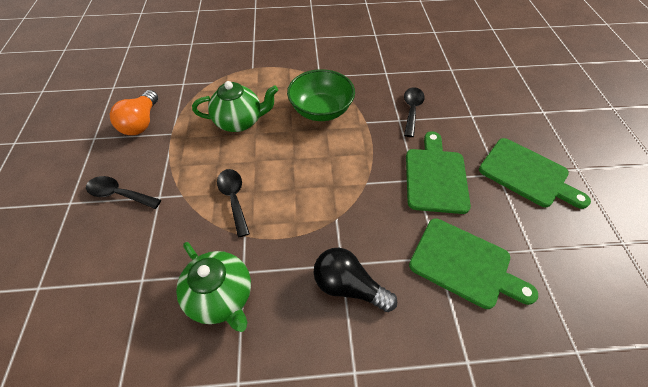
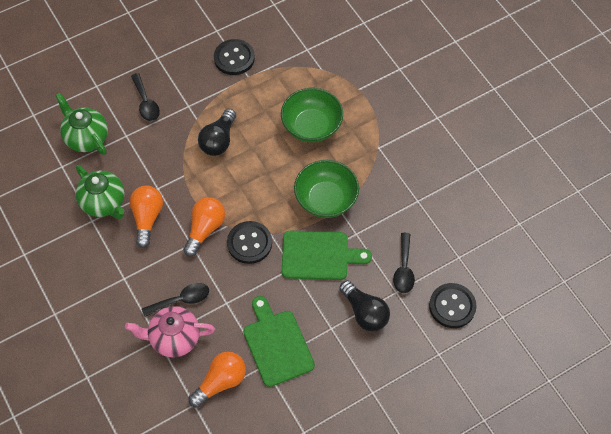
black button: none = 0 -> [214,39,255,75] [227,221,272,264] [429,283,476,328] = 3
black light bulb: [314,248,397,312] = 1 -> [198,109,236,156] [339,280,390,331] = 2
green bowl: [287,69,355,121] = 1 -> [281,88,343,142] [294,160,359,218] = 2
green cutting board: [406,131,471,214] [409,218,538,309] [479,138,591,209] = 3 -> [243,296,315,387] [282,231,372,280] = 2
orange light bulb: [110,90,158,135] = 1 -> [130,185,163,248] [183,197,225,257] [189,352,246,408] = 3
pink teapot: none = 0 -> [125,306,215,358] = 1

